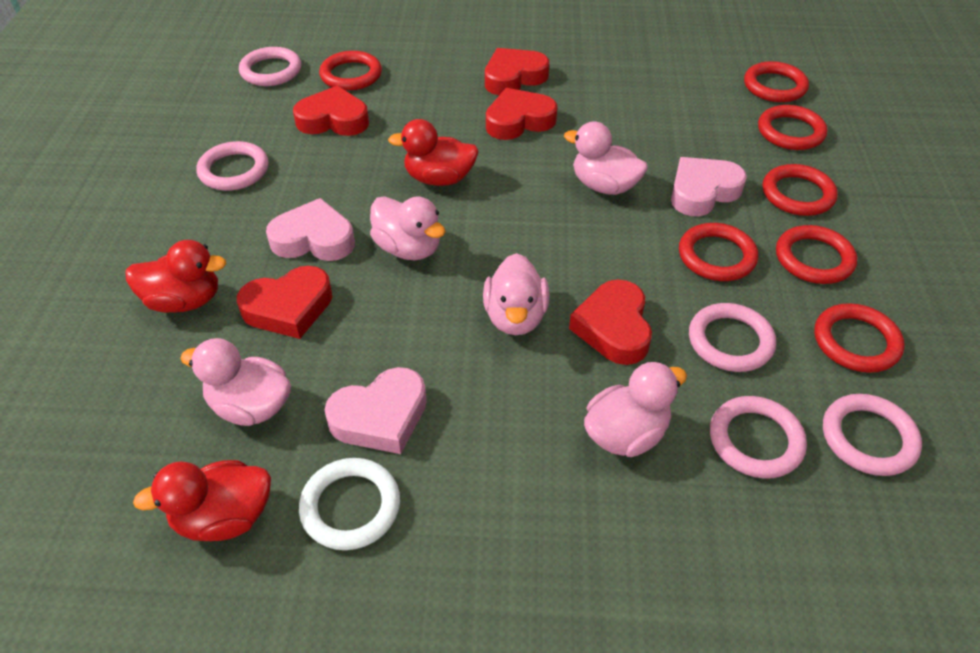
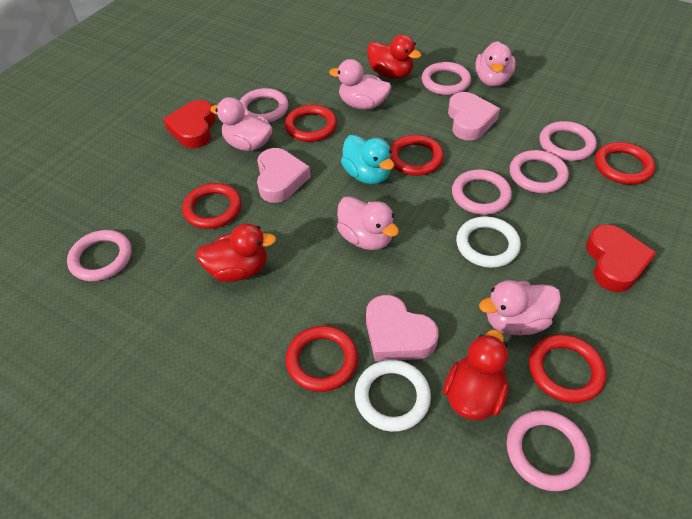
pink ring: [196,141,269,191] [239,47,301,86] [689,303,776,372] [710,396,807,479] [823,394,922,476] = 5 -> [67,230,132,281] [240,88,289,123] [422,62,471,95] [452,170,512,215] [507,410,591,491] [510,150,569,193] [540,121,597,161] = 7
red heart: [237,266,332,339] [293,86,369,136] [485,48,549,95] [486,88,558,140] [569,279,652,365] = 5 -> [163,100,216,148] [586,224,656,292] = 2
red ring: [319,51,382,91] [679,223,758,281] [744,61,809,102] [758,105,827,150] [763,164,838,216] [776,225,857,284] [814,303,904,373] = 7 -> [182,183,242,229] [285,105,337,142] [286,326,358,392] [390,135,444,176] [529,334,606,403] [595,142,655,184] = 6
turquoise duck: none = 0 -> [341,135,394,184] = 1
white ring: [299,458,400,550] = 1 -> [355,360,431,432] [456,216,521,268] = 2

